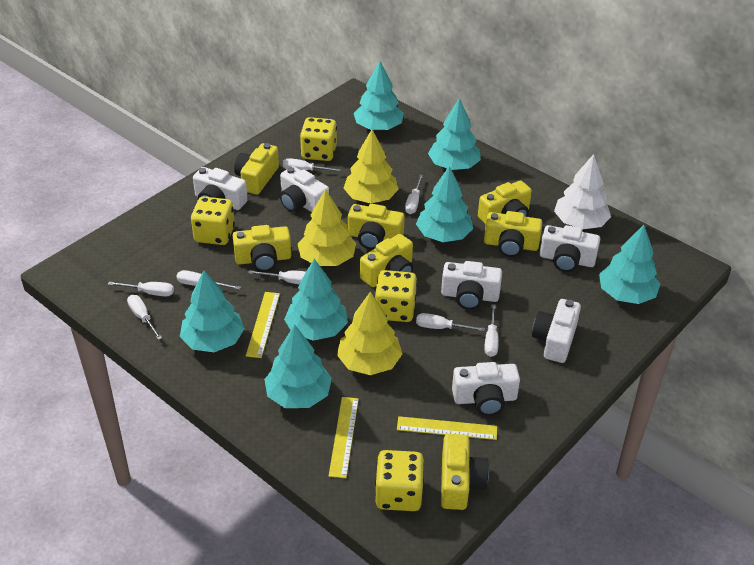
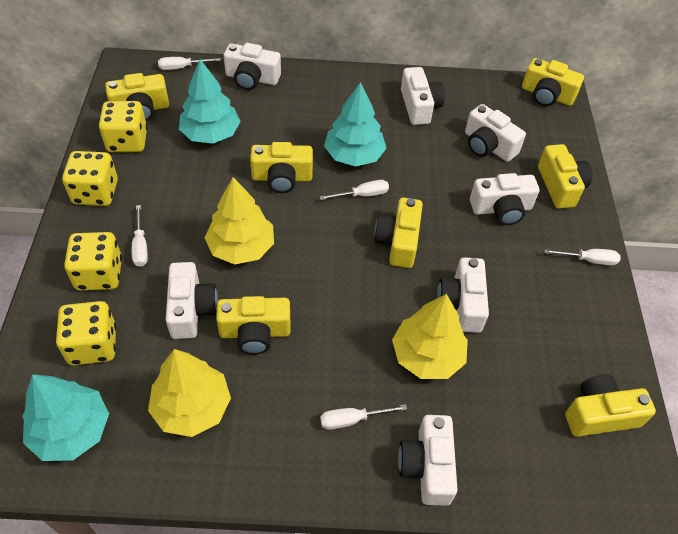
turquoise tree: [180,270,245,352] [264,324,332,408] [284,259,348,341] [354,61,404,131] [416,166,473,242] [428,98,481,170] [599,225,660,304] = 7 -> [22,374,109,461] [179,59,241,144] [324,82,386,167] = 3
white camera: [193,167,248,210] [280,166,329,212] [441,261,502,310] [452,362,520,416] [532,299,581,363] [540,225,600,272] = 6 -> [166,262,218,339] [224,43,281,90] [398,415,458,506] [401,67,445,125] [437,257,489,333] [465,104,526,162] [470,173,539,225] = 7
white screwdriver: [108,282,174,296] [127,295,162,340] [176,270,241,290] [248,270,306,284] [283,158,341,172] [405,175,423,214] [416,313,485,331] [484,304,499,357] = 8 -> [132,205,148,267] [158,57,221,70] [320,180,389,200] [320,404,407,430] [544,249,621,266] = 5
white tree: [554,154,611,229] = 1 -> none = 0
yellow ruler: [246,292,280,358] [329,397,359,478] [397,416,497,440] = 3 -> none = 0

